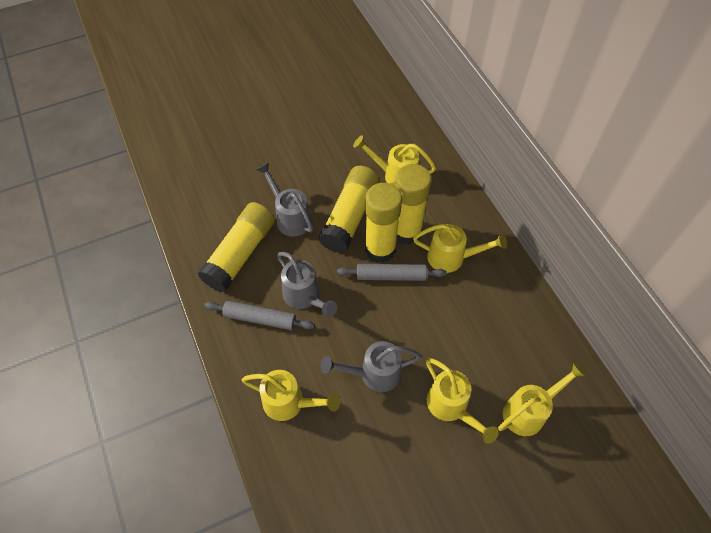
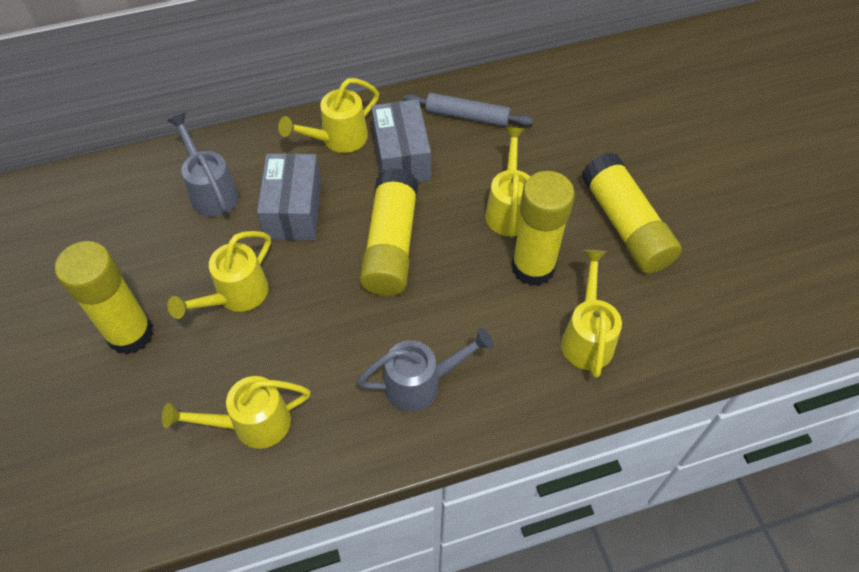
grey box: none = 0 -> [257,153,321,240] [371,99,431,183] = 2
grey rolling pin: [204,301,315,330] [337,264,447,281] = 2 -> [404,93,533,127] = 1
grey watering can: [256,162,313,236] [277,252,337,317] [321,341,422,392] = 3 -> [167,113,239,217] [357,328,494,412] = 2

